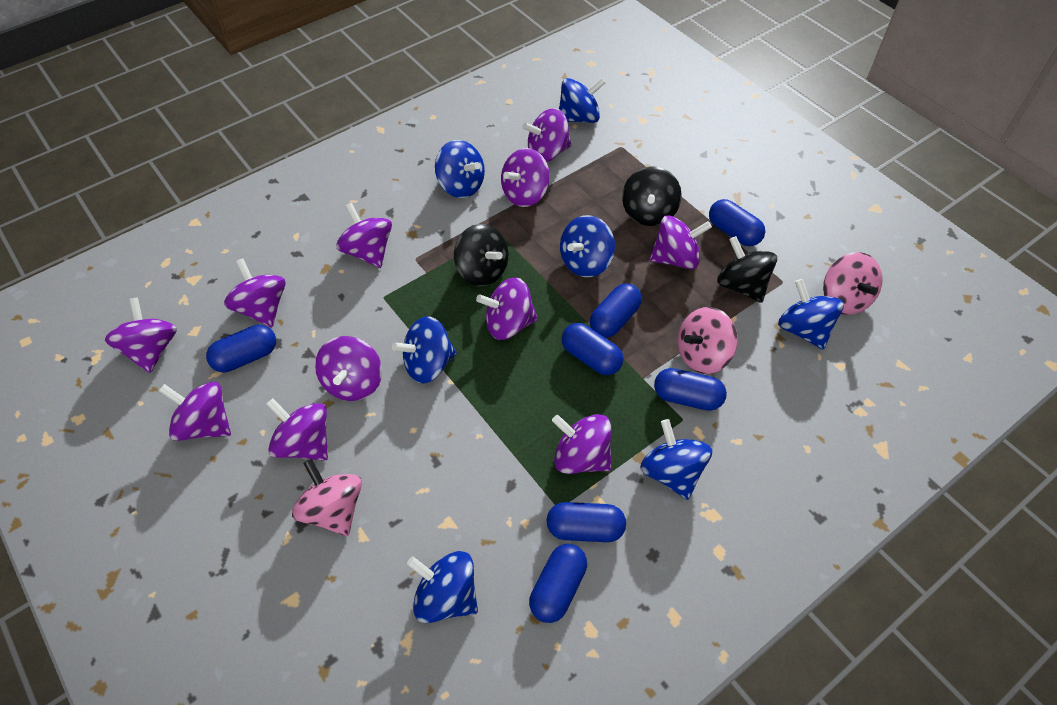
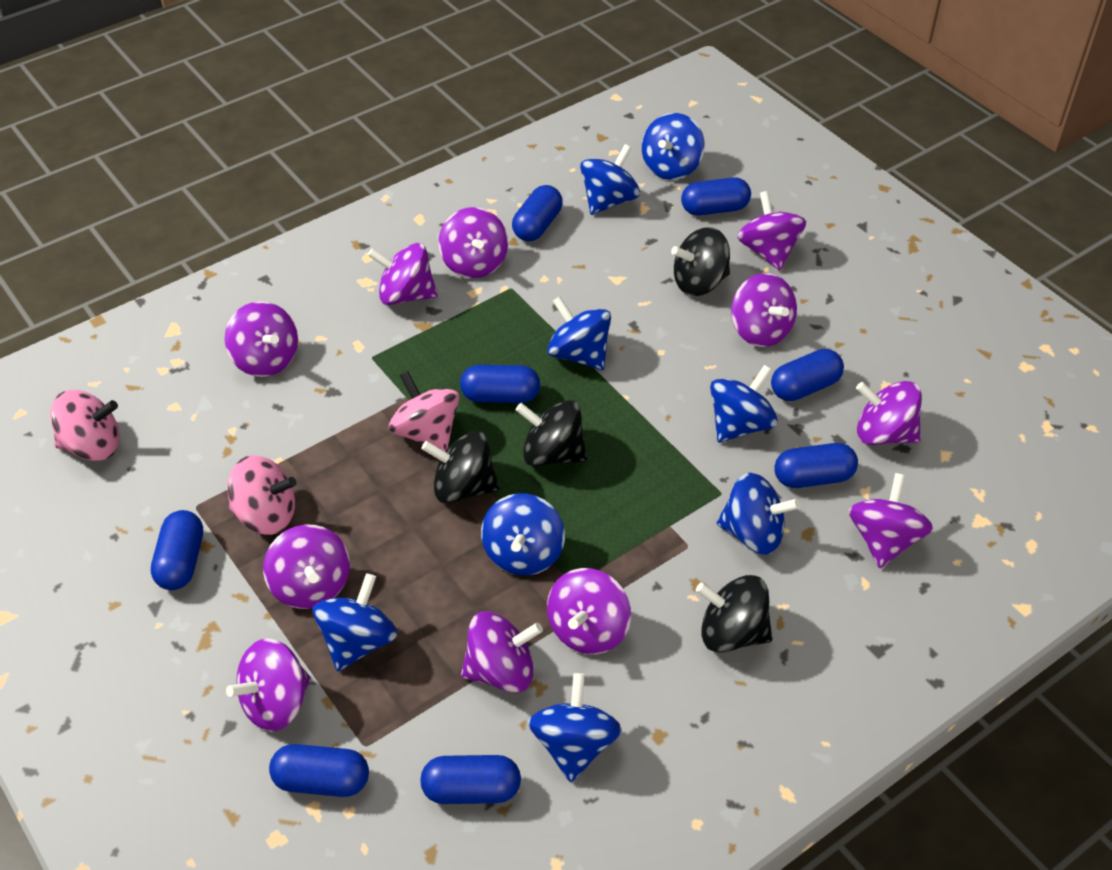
black spinning top: [454,224,508,286] [622,167,682,226] [717,236,777,303] = 3 -> [421,431,500,504] [516,400,587,467] [671,227,730,296] [696,575,772,653] = 4
blue capsule: [206,325,276,372] [529,544,587,623] [546,502,626,542] [562,323,624,375] [590,283,642,338] [654,368,727,411] [709,199,765,246] = 7 -> [151,510,203,590] [269,744,369,797] [420,755,521,804] [460,365,540,403] [512,185,563,241] [681,177,751,216] [771,349,844,401] [774,443,858,488] = 8
blue spinning top: [392,316,457,384] [407,551,478,623] [435,140,485,198] [559,78,606,123] [560,215,615,277] [640,419,712,500] [778,279,844,350] = 7 -> [312,573,398,671] [481,493,565,575] [528,673,622,782] [547,296,611,370] [580,144,640,215] [642,113,705,180] [710,365,778,443] [717,473,800,555] = 8

